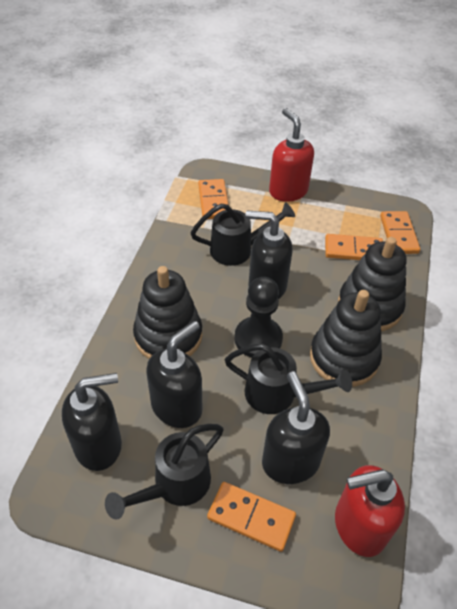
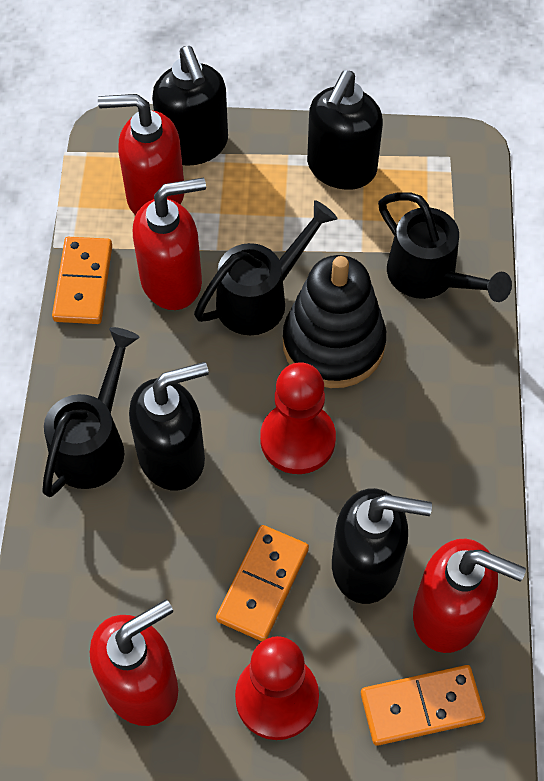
black pawn: [235,277,283,358] = 1 -> none = 0
black stacking toy: [133,266,202,359] [310,290,382,387] [338,237,407,331] = 3 -> [283,255,386,388] = 1
orange domino: [198,179,228,219] [207,482,296,552] [325,234,383,260] [380,211,420,254] = 4 -> [52,237,112,324] [216,525,309,641] [361,665,485,746] = 3
red pawn: none = 0 -> [235,636,319,740] [260,362,336,474] = 2
red soap dispenser: [269,108,314,202] [335,465,405,557] = 2 -> [90,599,178,726] [98,94,184,215] [133,178,206,310] [413,539,526,653] = 4

